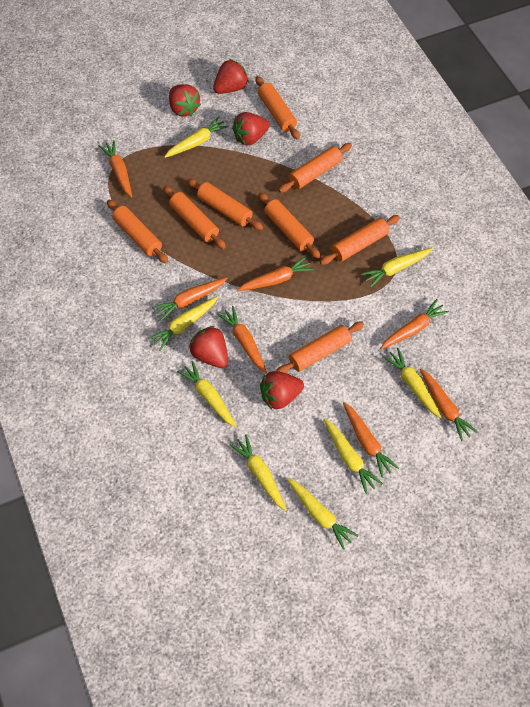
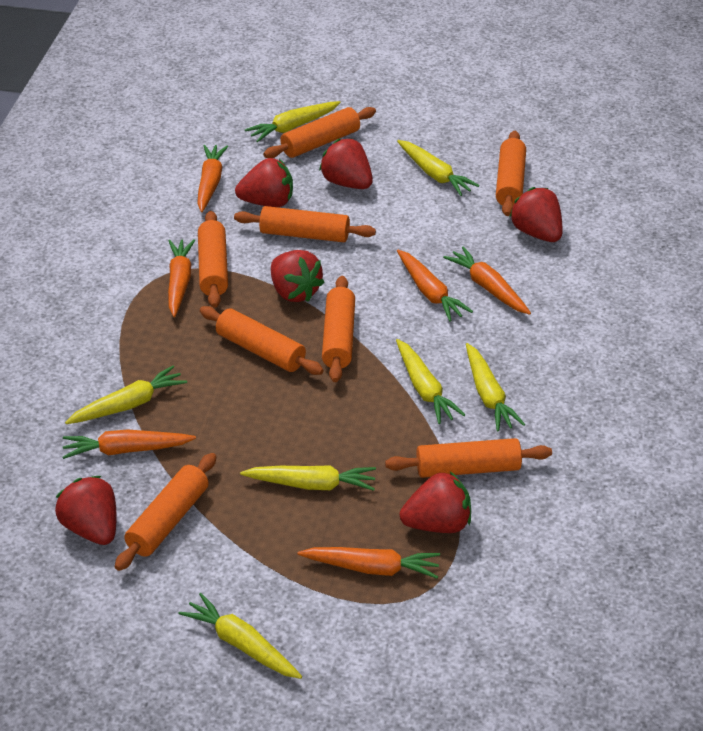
orange carrot: [99,140,132,198] [152,277,228,321] [217,306,267,373] [237,256,314,291] [343,402,399,478] [380,299,449,349] [420,369,478,442] = 7 -> [63,429,196,459] [168,239,195,317] [197,145,229,212] [298,547,440,579] [397,250,473,321] [443,247,531,315] = 6
red strawberry: [169,84,201,116] [189,326,228,368] [213,59,249,94] [232,112,270,145] [260,371,304,409] = 5 -> [55,476,116,545] [235,158,293,207] [271,250,325,302] [319,138,373,189] [400,472,471,533] [509,187,563,242] = 6
yellow carrot: [148,296,218,351] [164,117,229,158] [177,361,237,428] [229,434,287,511] [287,478,359,550] [324,418,383,494] [361,248,433,288] [383,348,441,418] = 8 -> [65,365,187,424] [179,593,302,679] [240,465,376,491] [245,101,340,142] [396,339,465,424] [397,140,479,196] [466,343,525,432] = 7

